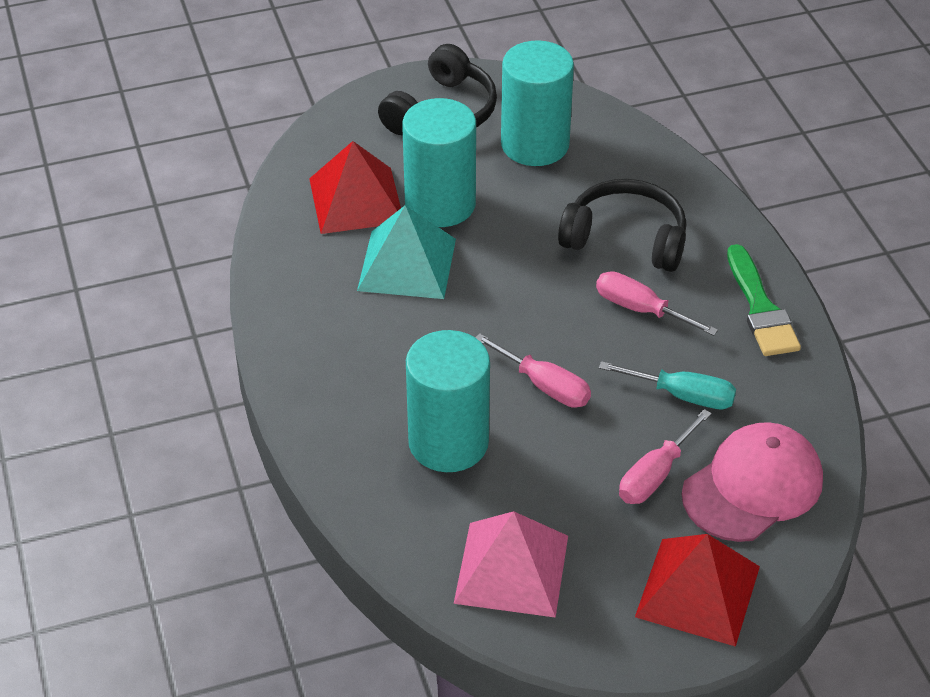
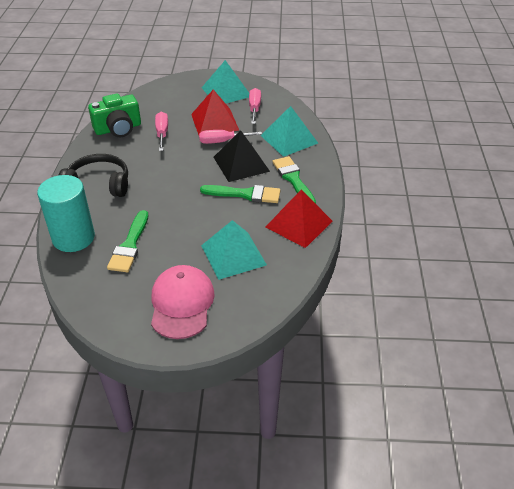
black headphones: [378,44,497,135] [558,179,686,272] = 2 -> [59,154,128,197] = 1
black pyramid: none = 0 -> [214,130,270,182] = 1
green brush: [727,244,801,356] = 1 -> [107,210,148,272] [200,185,280,203] [273,156,316,204] = 3
green camera: none = 0 -> [88,94,141,137] = 1
pink pyramid: [454,511,568,618] = 1 -> none = 0
turquoise cylinder: [402,98,476,227] [406,330,490,472] [501,40,574,166] = 3 -> [37,175,95,252] = 1
turquoise pyramid: [357,205,456,299] = 1 -> [201,220,267,280] [202,60,249,103] [261,106,318,157] = 3
turquoise screwdriver: [599,361,736,409] = 1 -> none = 0

